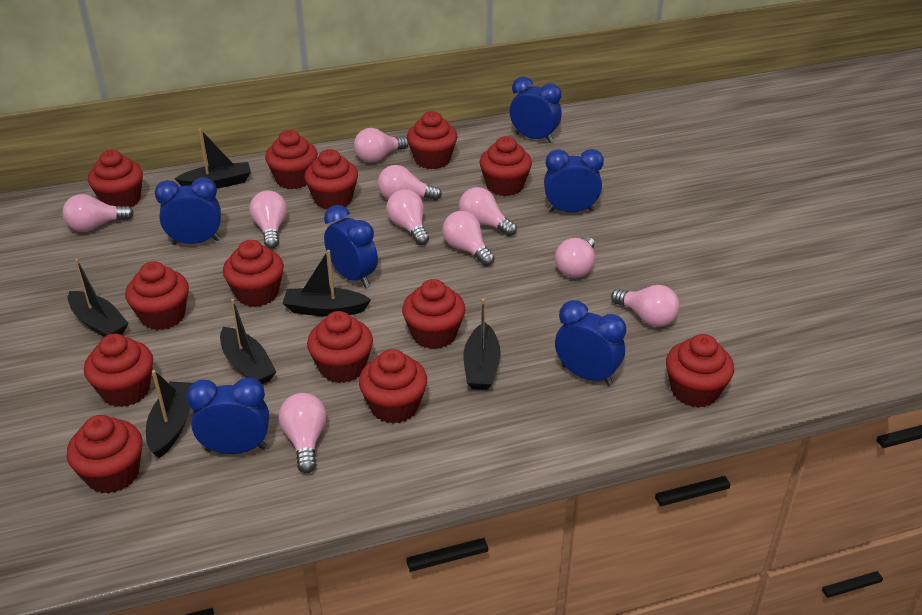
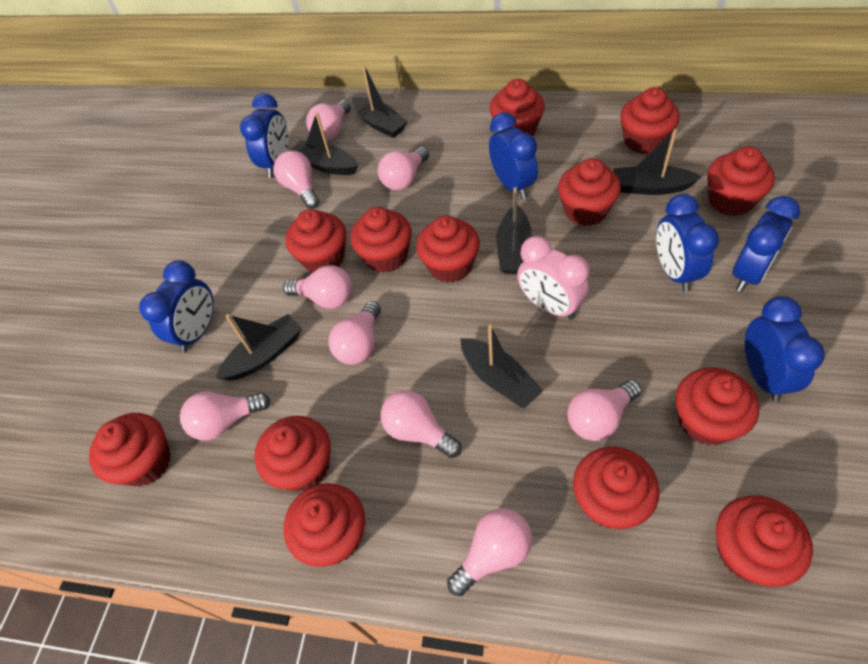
pink clock: none = 0 -> [517,236,590,320] = 1
pink light bulb: [63,194,134,232] [249,191,287,249] [279,393,327,473] [354,128,409,162] [378,165,442,200] [386,189,429,245] [443,211,495,266] [459,187,517,236] [555,236,595,278] [611,285,680,327] = 10 -> [180,392,270,440] [273,150,319,209] [283,265,352,309] [306,100,351,140] [328,301,381,365] [378,147,429,190] [381,390,462,458] [447,508,532,596] [567,380,641,441] = 9

